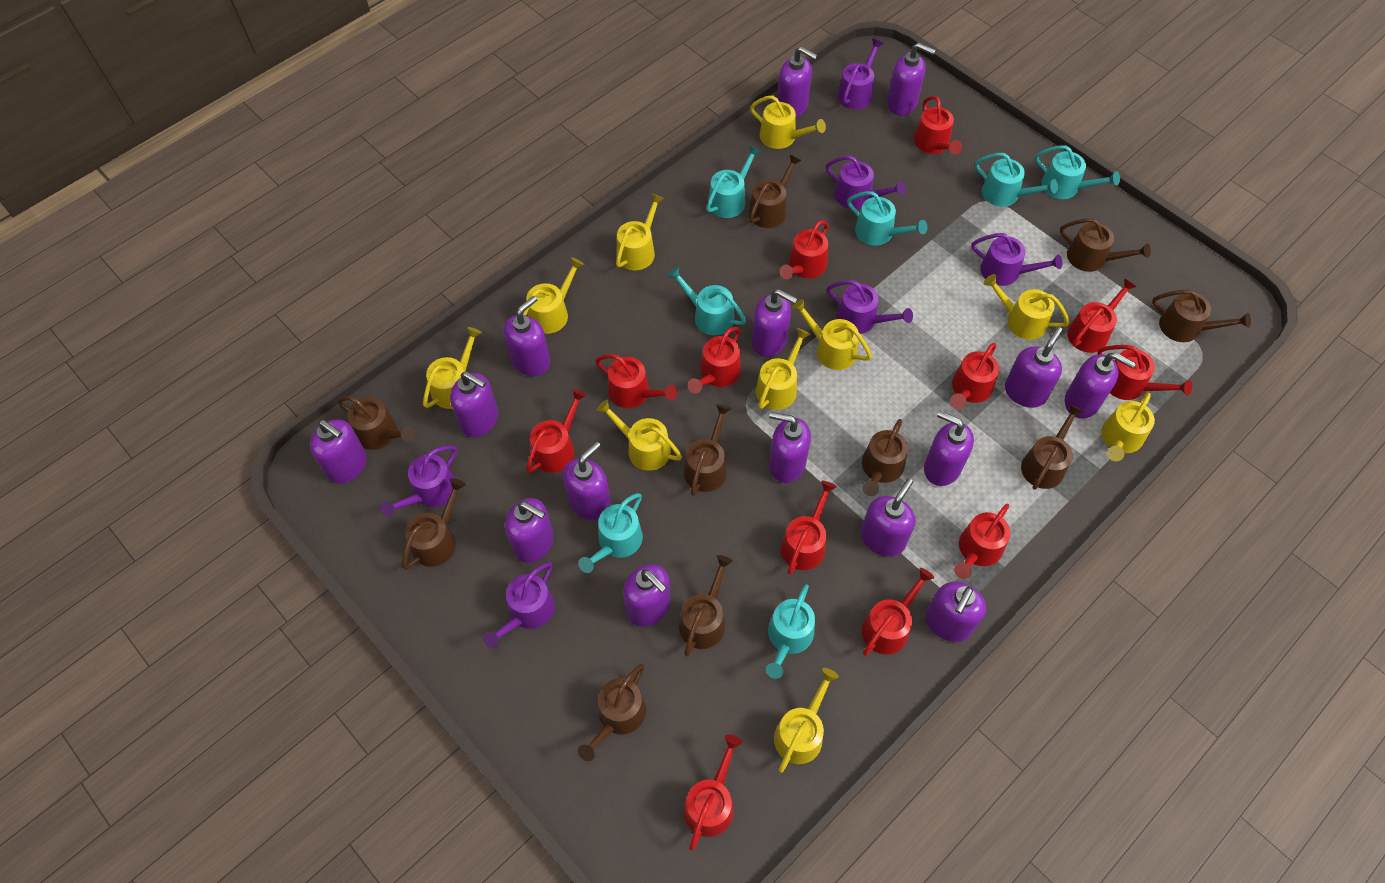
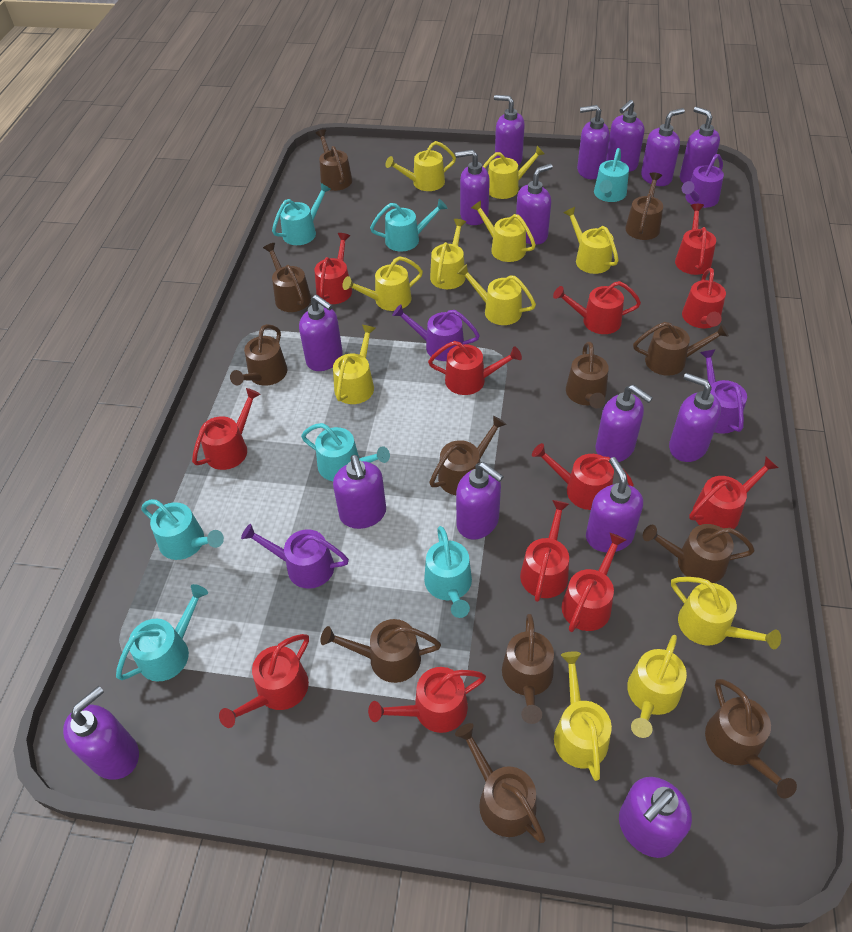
brown watering can: [338,396,416,450] [402,478,466,570] [578,664,646,761] [679,555,733,656] [684,404,731,496] [749,155,802,228] [862,419,908,496] [1021,404,1084,490] [1060,218,1151,272] [1152,290,1251,342] = 10 -> [230,324,288,386] [263,243,311,312] [315,129,352,191] [320,619,441,683] [429,415,507,495] [455,723,546,843] [502,614,554,724] [566,342,609,409] [625,173,663,240] [633,322,729,376] [643,524,755,583] [705,679,797,798] = 12
purple watering can: [380,445,457,517] [483,562,555,648] [826,156,906,209] [827,280,913,334] [837,39,884,109] [971,233,1062,286] = 6 -> [241,524,349,589] [392,304,480,361] [682,154,724,208] [700,349,747,434] = 4
yellow watering can: [423,327,482,409] [523,257,584,334] [596,400,682,471] [616,193,664,270] [750,96,826,149] [756,328,811,410] [774,668,839,773] [792,299,872,370] [983,274,1070,340] [1101,392,1155,461] = 10 -> [333,325,376,404] [342,256,423,311] [385,141,456,191] [430,219,466,289] [457,264,536,325] [471,200,536,262] [483,146,545,199] [554,651,612,781] [564,207,619,274] [627,635,687,738] [671,577,781,649] = 11

